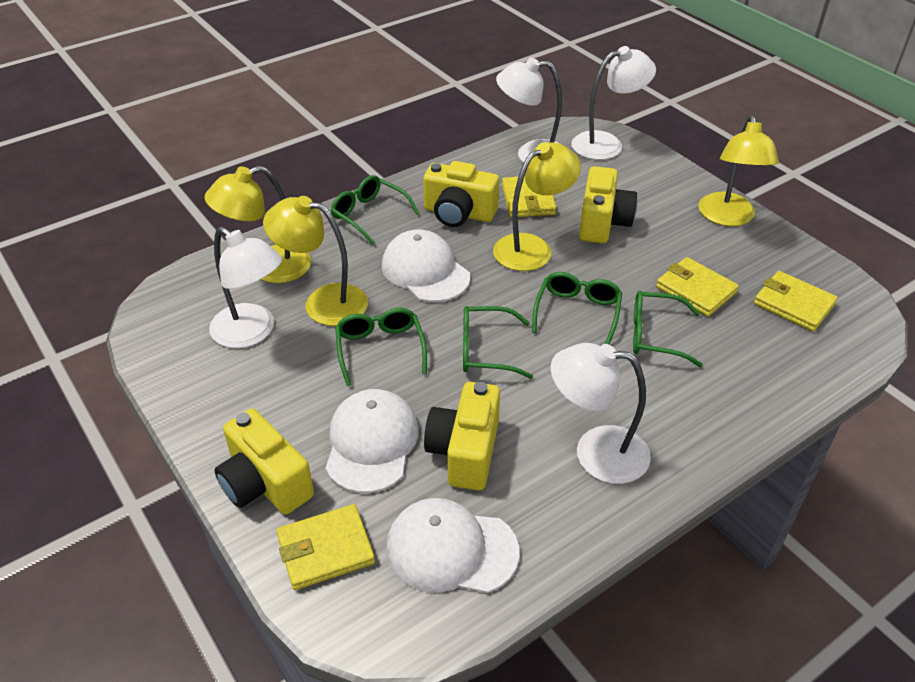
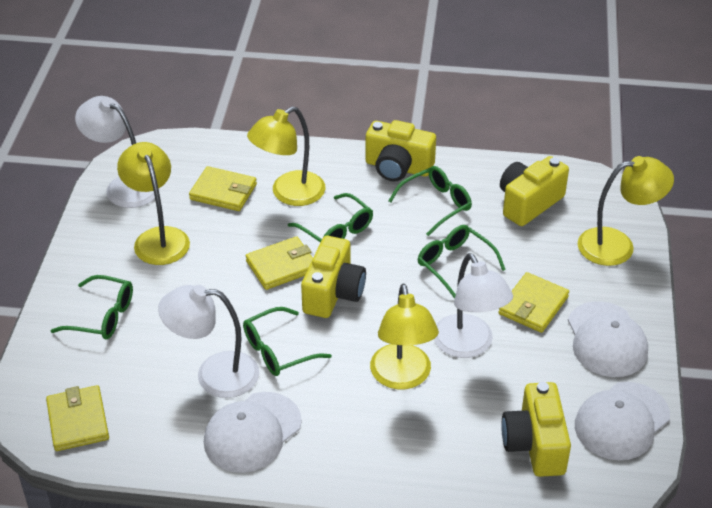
white lamp: [209,227,282,348] [496,57,562,163] [551,343,651,484] [571,46,656,160] = 4 -> [75,96,160,208] [158,285,259,398] [434,253,513,358] = 3

